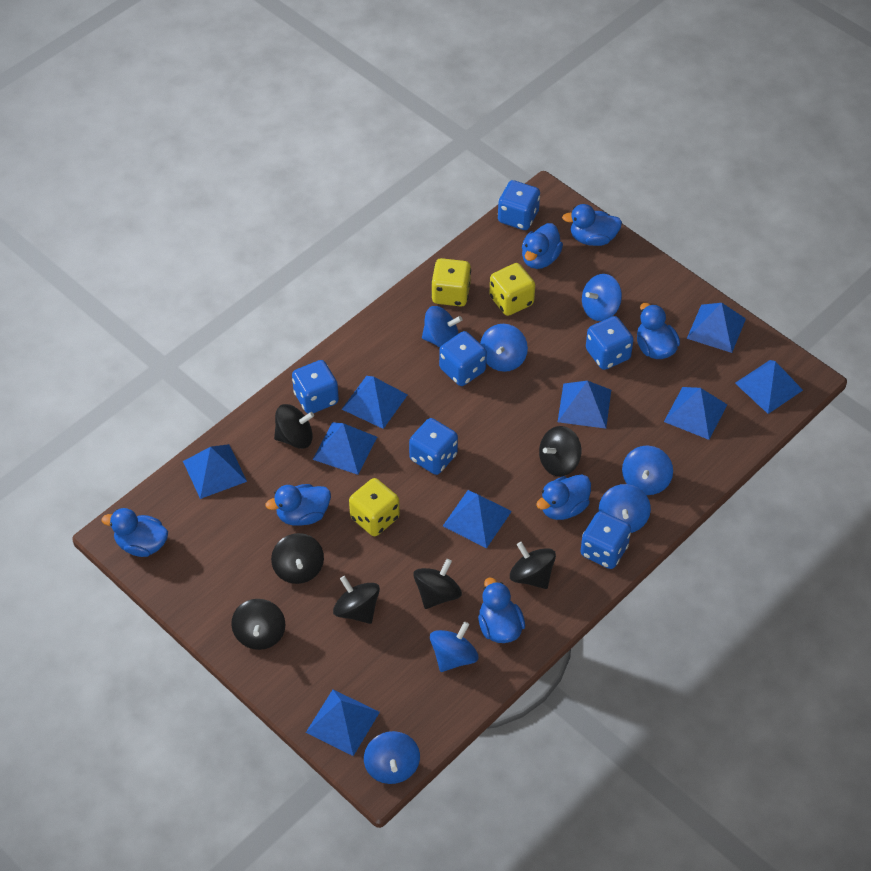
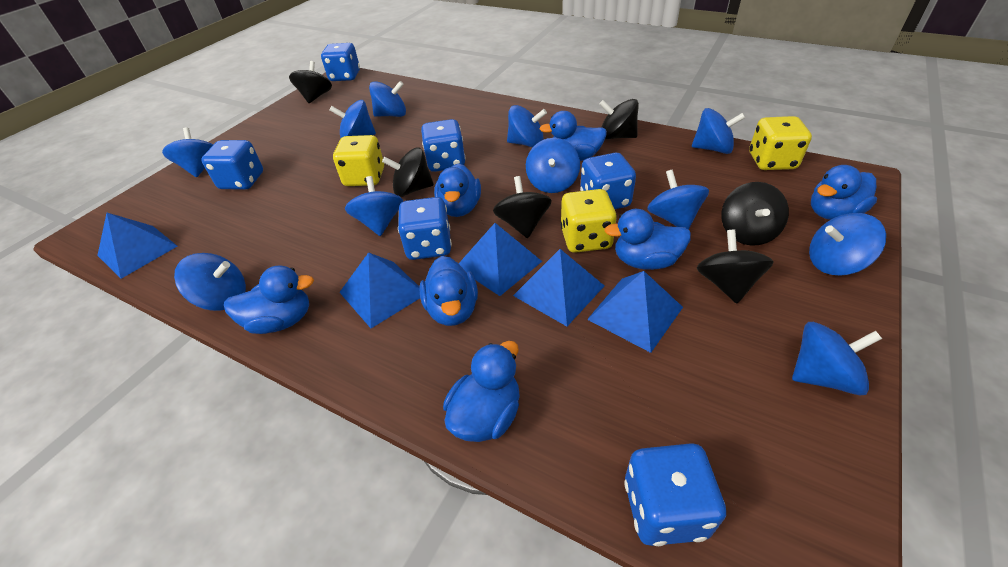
black spinning top: [231,599,285,650] [271,533,324,584] [274,404,314,449] [333,576,380,624] [413,559,462,609] [510,542,556,589] [539,426,581,476] = 7 -> [289,61,332,103] [382,147,434,197] [493,176,552,238] [599,99,639,139] [697,229,774,303] [721,182,789,246] = 6
blue pyramid: [183,444,247,499] [306,690,380,756] [313,422,377,475] [342,376,408,429] [443,490,512,548] [558,381,611,429] [664,387,728,440] [687,303,746,353] [735,360,803,414] = 9 -> [97,213,177,279] [339,252,420,328] [459,223,542,296] [513,249,604,326] [587,271,683,353] = 5
blue spinning top: [364,731,420,784] [422,306,462,347] [430,622,479,672] [480,324,528,372] [582,274,622,321] [599,484,651,533] [622,446,673,495] = 7 -> [162,127,213,177] [174,253,246,311] [330,100,376,138] [345,176,403,236] [369,81,406,117] [507,105,547,147] [526,138,580,193] [647,170,709,230] [692,108,745,154] [792,322,882,395] [809,213,886,276] = 11

